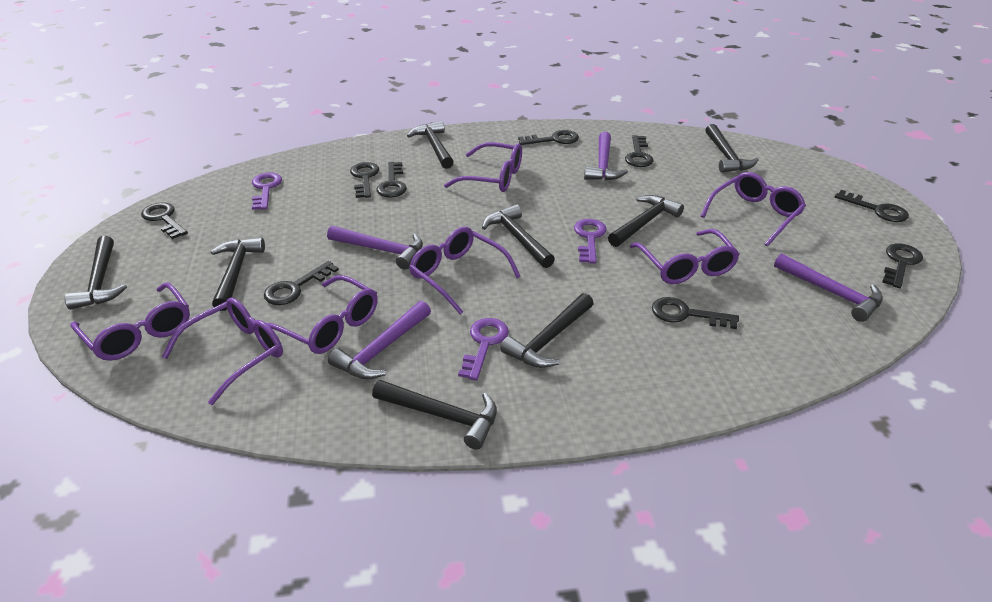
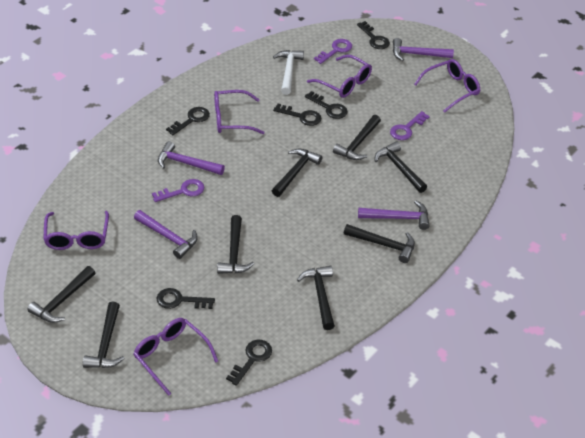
black key: [141,202,188,239] [264,261,339,305] [350,162,379,198] [377,162,407,197] [518,130,579,145] [625,135,654,167] [652,297,739,329] [834,190,909,222] [882,243,923,288] = 9 -> [157,288,215,309] [166,107,210,135] [226,340,272,386] [273,104,321,126] [305,91,348,119] [357,21,390,49] = 6
purple glasses: [70,282,190,361] [162,298,283,405] [267,275,378,354] [409,227,521,315] [444,142,522,192] [630,229,740,284] [701,172,806,246] = 7 -> [43,211,109,250] [134,318,218,396] [214,90,265,134] [307,55,372,98] [414,59,480,113] = 5
white hammer: none = 0 -> [273,50,304,95] = 1

